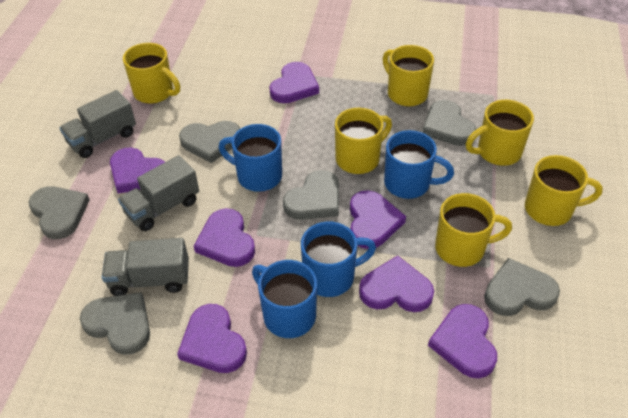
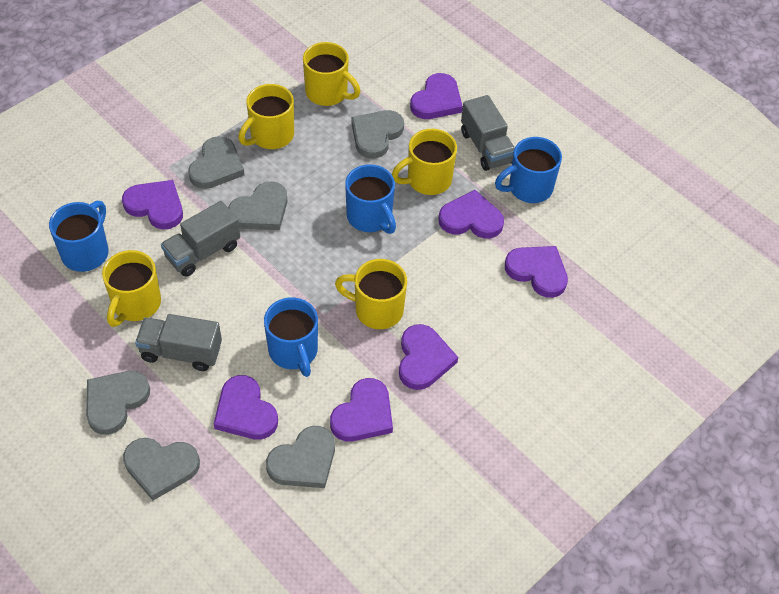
yellow mug: [123,43,180,104] [335,108,392,174] [383,45,434,106] [435,193,512,267] [466,100,534,166] [525,155,603,226] = 6 -> [102,250,161,327] [238,84,294,149] [303,42,360,106] [335,259,407,329] [392,129,457,195] = 5

